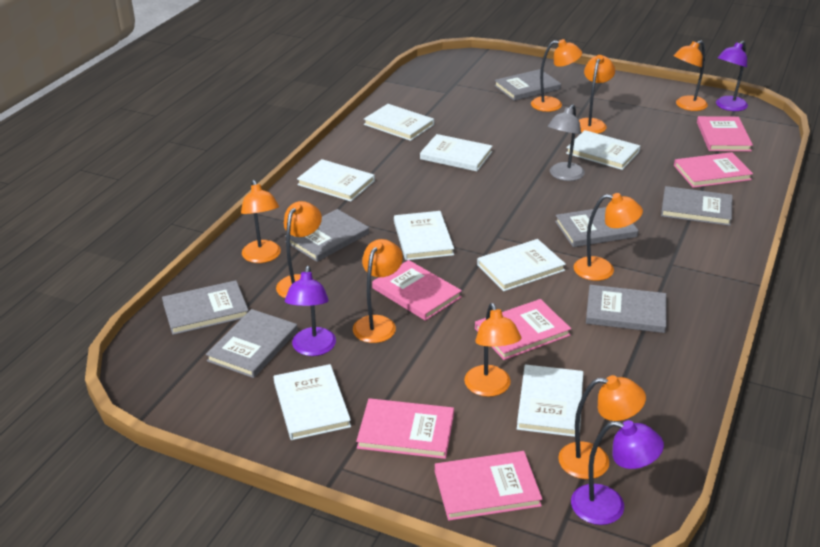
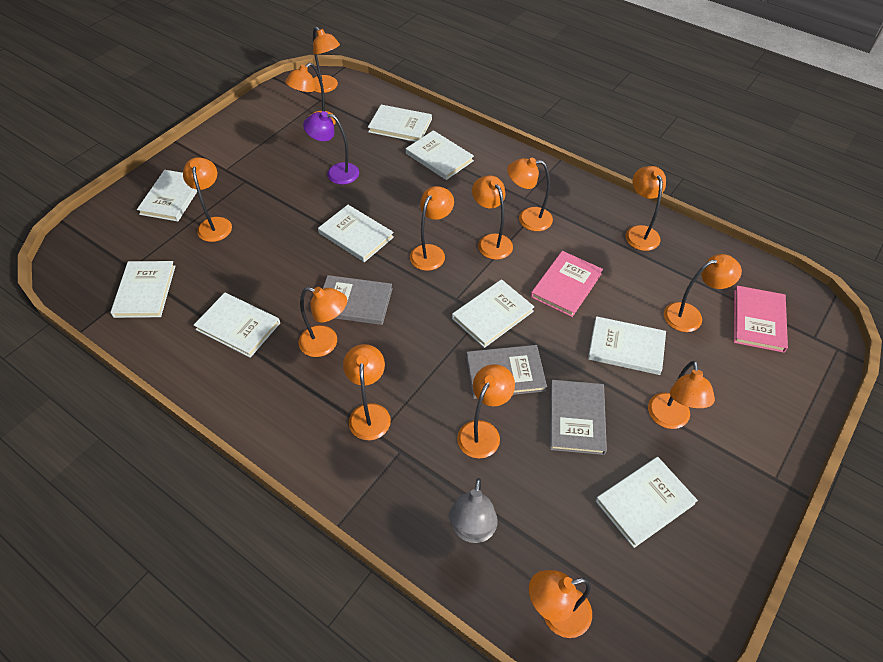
grey book: [162,280,249,335] [206,309,298,378] [285,209,369,262] [494,69,561,101] [555,207,639,247] [586,285,667,333] [661,186,733,226] = 7 -> [323,275,393,325] [466,345,547,399] [550,380,607,455] = 3
orange lamp: [241,180,281,263] [276,201,322,298] [353,239,403,343] [464,303,521,397] [531,39,582,112] [558,375,646,479] [574,193,643,281] [579,55,615,134] [674,40,708,111] = 9 -> [183,157,232,242] [285,63,336,125] [299,287,347,357] [313,27,340,93] [343,344,391,440] [410,186,454,271] [457,364,515,458] [472,175,513,260] [507,158,553,231] [529,570,592,638] [625,166,666,251] [648,361,715,429] [664,254,742,332] = 13
pink book: [356,398,454,459] [372,260,462,321] [435,451,542,521] [475,299,571,360] [674,152,753,188] [697,116,753,151] = 6 -> [531,251,603,317] [734,286,788,353] = 2
purple lamp: [285,266,336,356] [571,420,664,525] [716,41,748,111] = 3 -> [303,111,359,184] = 1
white book: [273,364,351,440] [297,159,375,201] [364,104,434,141] [394,211,454,260] [420,134,493,171] [477,239,566,291] [517,364,583,437] [566,130,640,170] = 8 -> [110,261,175,318] [137,170,197,221] [194,293,280,358] [318,205,394,262] [368,105,432,142] [406,130,474,180] [452,279,534,348] [588,316,666,375] [595,457,698,548] = 9

